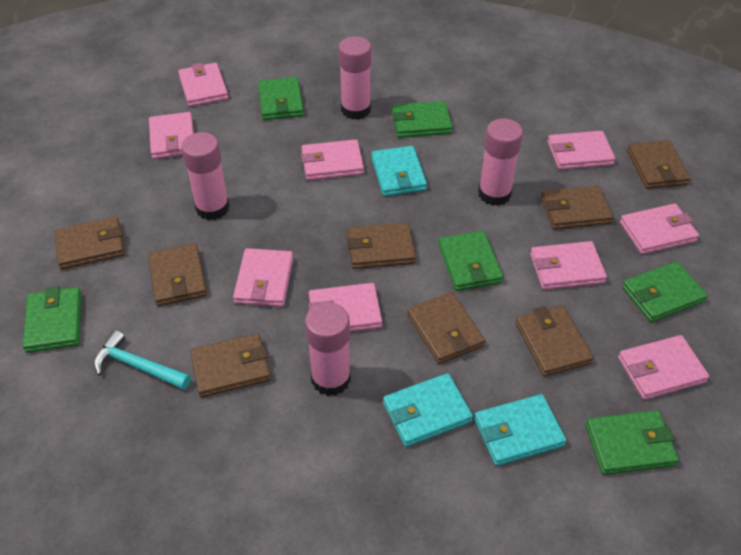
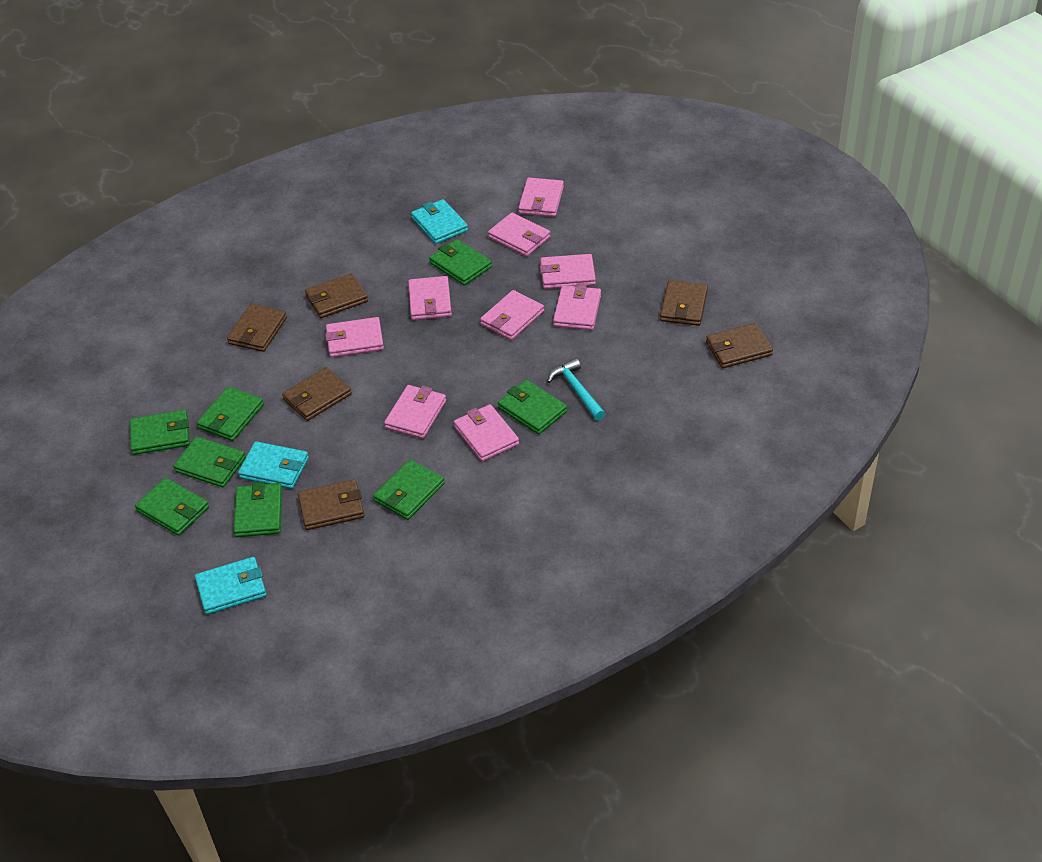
brown wallet: [54,217,125,270] [148,243,207,306] [190,333,271,398] [347,223,416,269] [407,292,485,364] [516,305,593,377] [541,185,614,230] [627,140,690,189] = 8 -> [227,304,287,352] [282,367,352,421] [298,480,364,530] [305,273,368,318] [660,280,708,326] [706,323,773,368] = 6
green wallet: [22,286,82,353] [258,77,304,120] [392,101,453,138] [438,231,503,291] [585,410,679,475] [622,261,708,322] = 6 -> [130,410,190,455] [135,478,209,536] [173,436,246,487] [197,387,264,441] [233,481,282,537] [373,459,445,520] [429,239,492,286] [498,380,567,434] = 8
pink glue stick: [181,132,230,220] [305,302,351,396] [339,37,371,120] [478,119,523,206] = 4 -> none = 0

